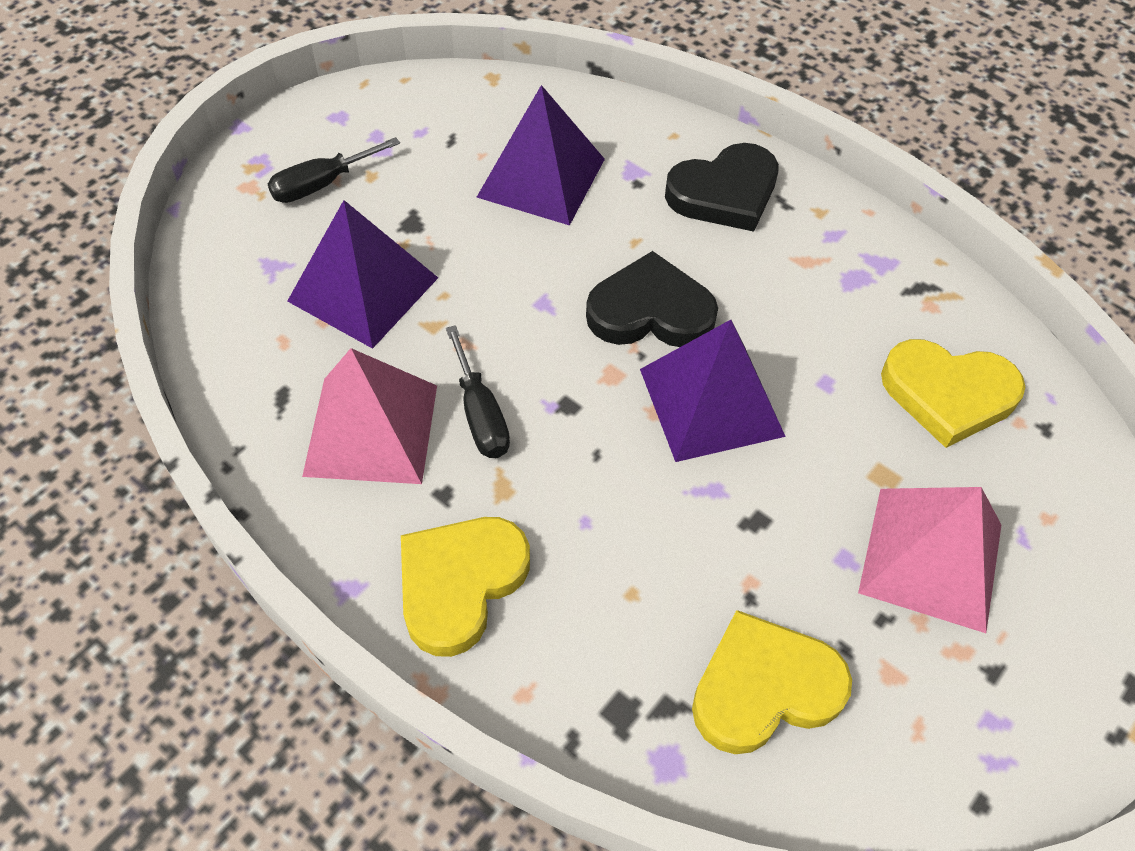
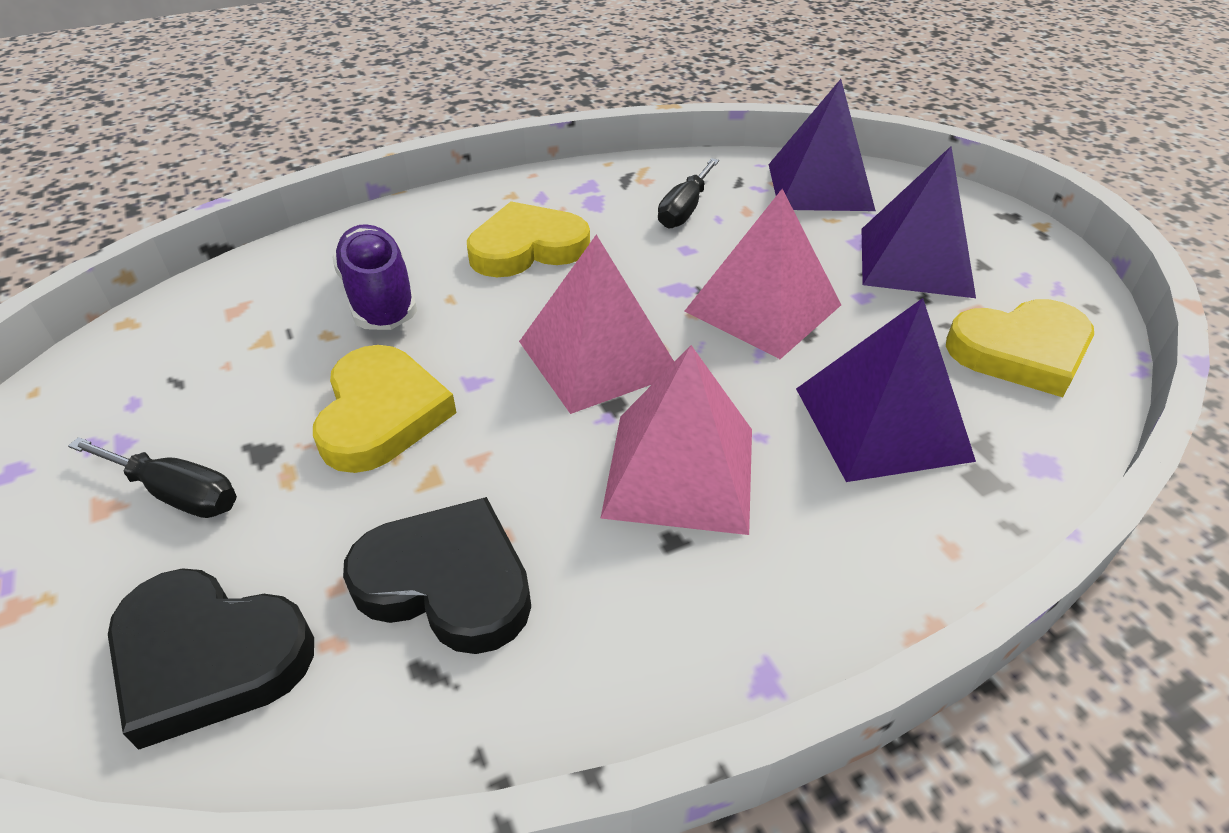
pink pyramid: [302,348,437,484] [858,487,1001,633] = 2 -> [519,235,674,414] [601,345,752,535] [685,189,841,359] = 3
purple shoe: none = 0 -> [332,224,417,330] = 1

